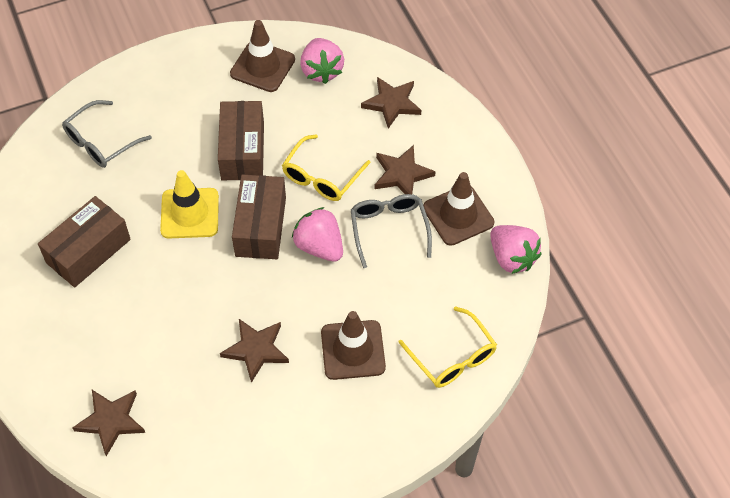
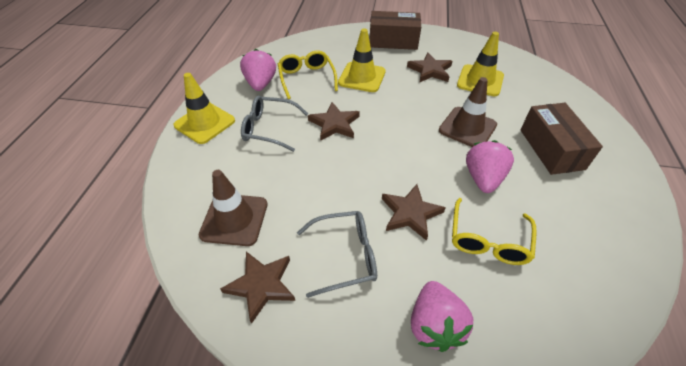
brown box: [38,196,131,288] [218,101,264,180] [232,174,286,259] = 3 -> [369,11,421,50] [521,103,603,175] = 2
brown traffic cone: [230,20,295,92] [321,311,386,380] [423,172,494,246] = 3 -> [199,170,268,246] [439,77,497,147] = 2
yellow traffic cone: [160,170,219,238] = 1 -> [173,73,235,144] [338,28,386,92] [457,32,504,96] = 3

